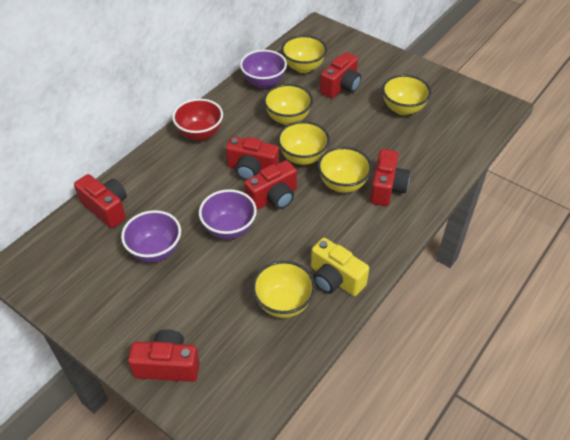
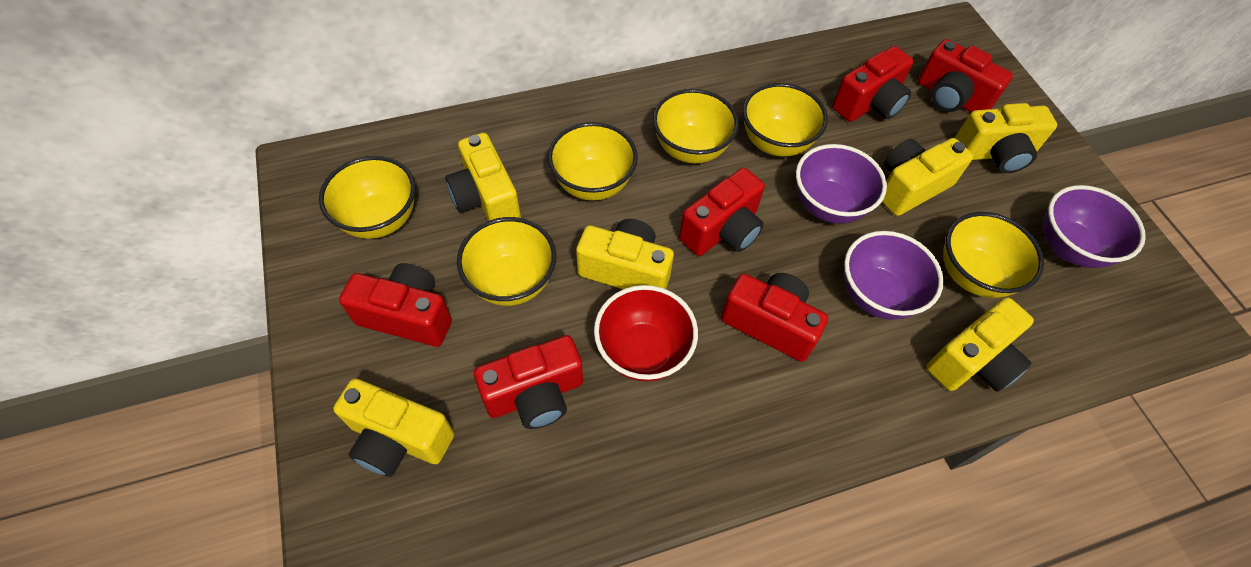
yellow camera: [311,238,369,296] = 1 -> [333,378,454,477] [445,133,521,221] [576,219,674,289] [882,138,973,216] [926,297,1034,392] [955,103,1057,173] = 6

